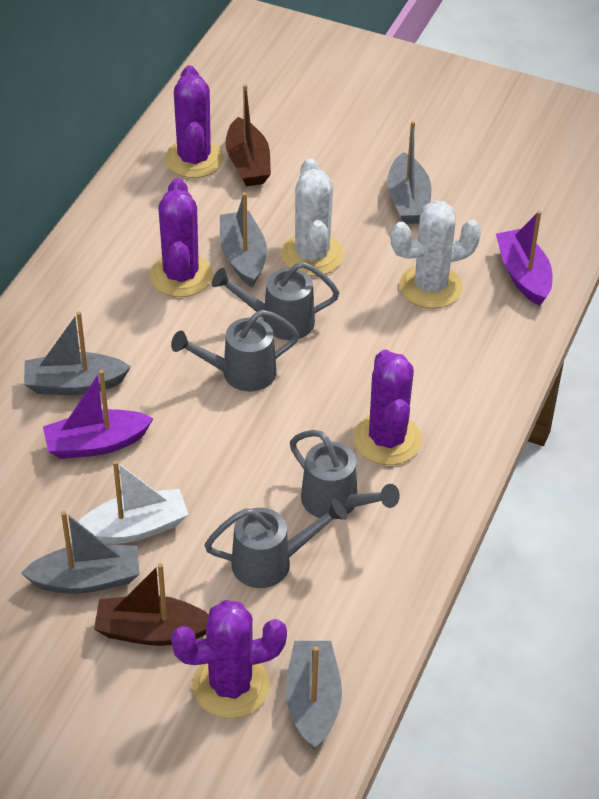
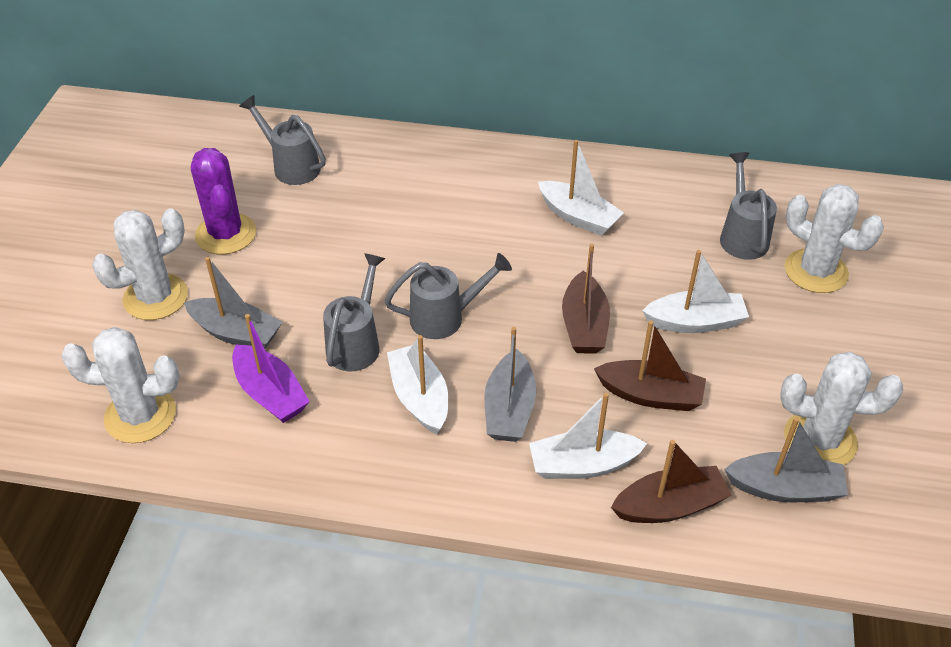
brown boat: [94,563,209,646] [225,84,271,186] = 2 -> [562,244,610,354] [594,320,706,411] [611,440,732,523] = 3
grey boat: [21,511,140,594] [24,311,131,395] [220,192,267,287] [285,641,342,749] [387,121,431,224] = 5 -> [184,257,282,349] [484,327,536,442] [724,417,848,502] = 3
purple boat: [43,370,154,459] [496,211,552,306] = 2 -> [232,314,310,423] = 1
purple cactus: [150,178,213,297] [165,65,224,178] [171,600,287,719] [353,350,422,465] = 4 -> [191,148,256,254] = 1
white boat: [78,460,189,544] = 1 -> [387,335,448,435] [529,393,647,479] [538,140,624,236] [642,250,749,333] = 4
white cactus: [281,158,343,276] [391,201,481,309] = 2 -> [61,327,180,443] [92,208,188,320] [781,352,903,466] [785,184,884,293] = 4

